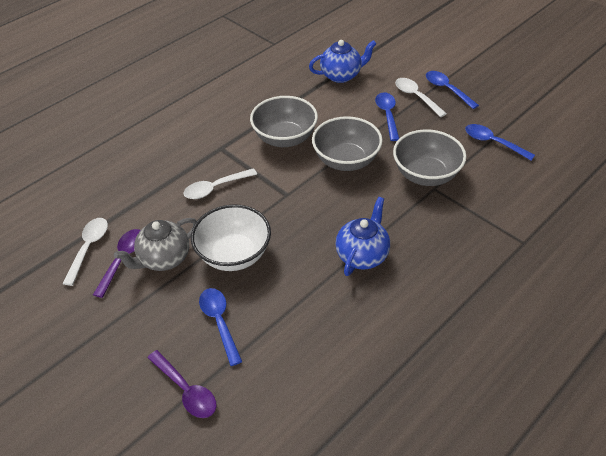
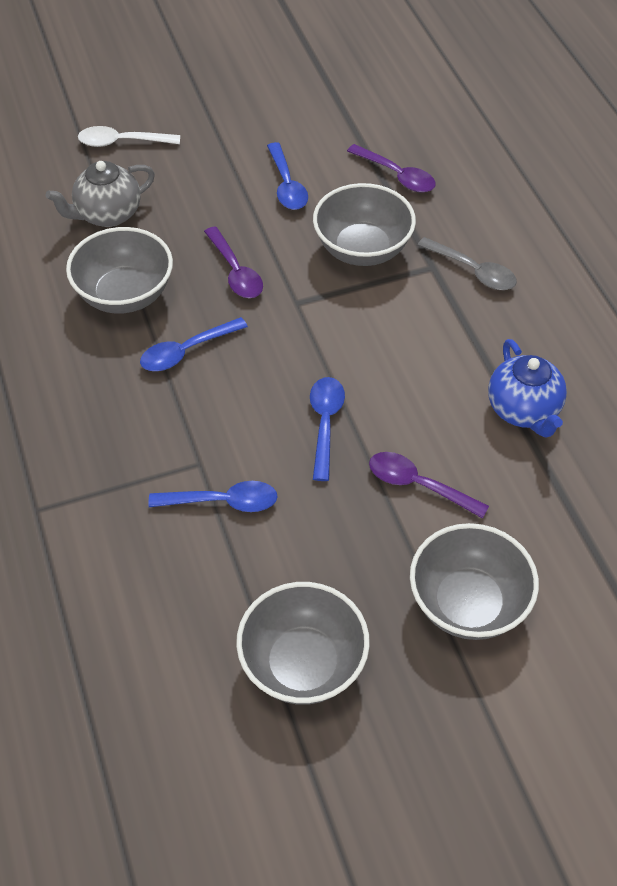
blue teapot: [309,40,376,83] [335,197,390,276] = 2 -> [488,339,567,437] = 1
grey bowl: [250,96,318,147] [312,116,383,171] [393,129,466,186] = 3 -> [66,227,173,314] [236,582,370,705] [313,183,416,266] [410,523,539,640] = 4
grey spoon: none = 0 -> [417,237,517,290] = 1
purple spoon: [93,229,141,298] [148,350,217,418] = 2 -> [204,226,263,298] [347,144,436,193] [369,452,489,519] = 3
white bowl: [191,204,271,271] = 1 -> none = 0
white spoon: [62,218,108,286] [184,168,257,199] [395,78,447,117] = 3 -> [78,126,180,147] = 1

